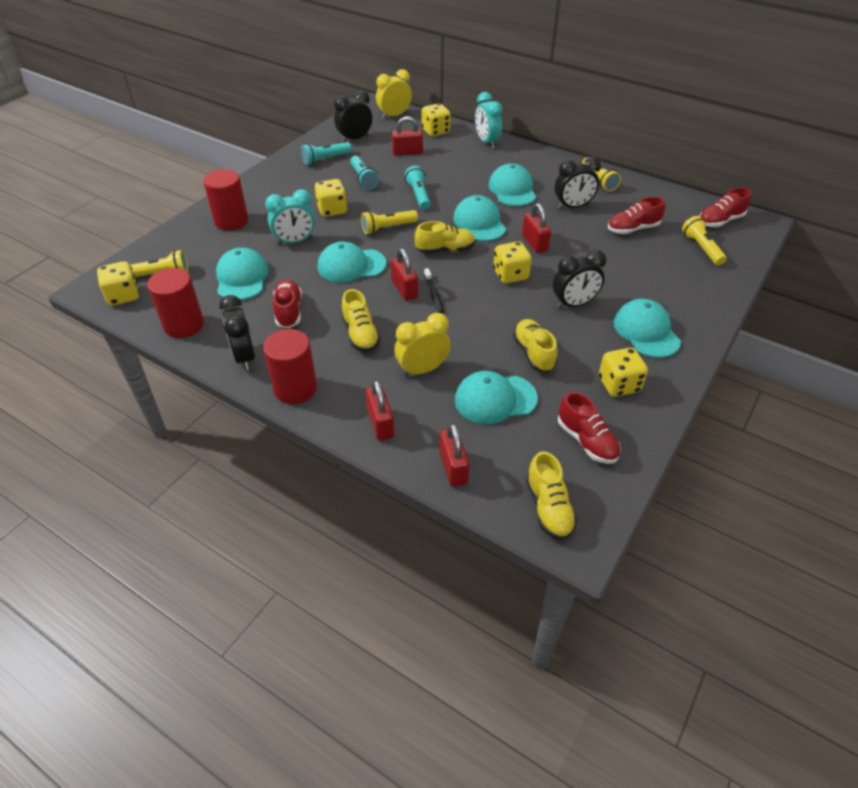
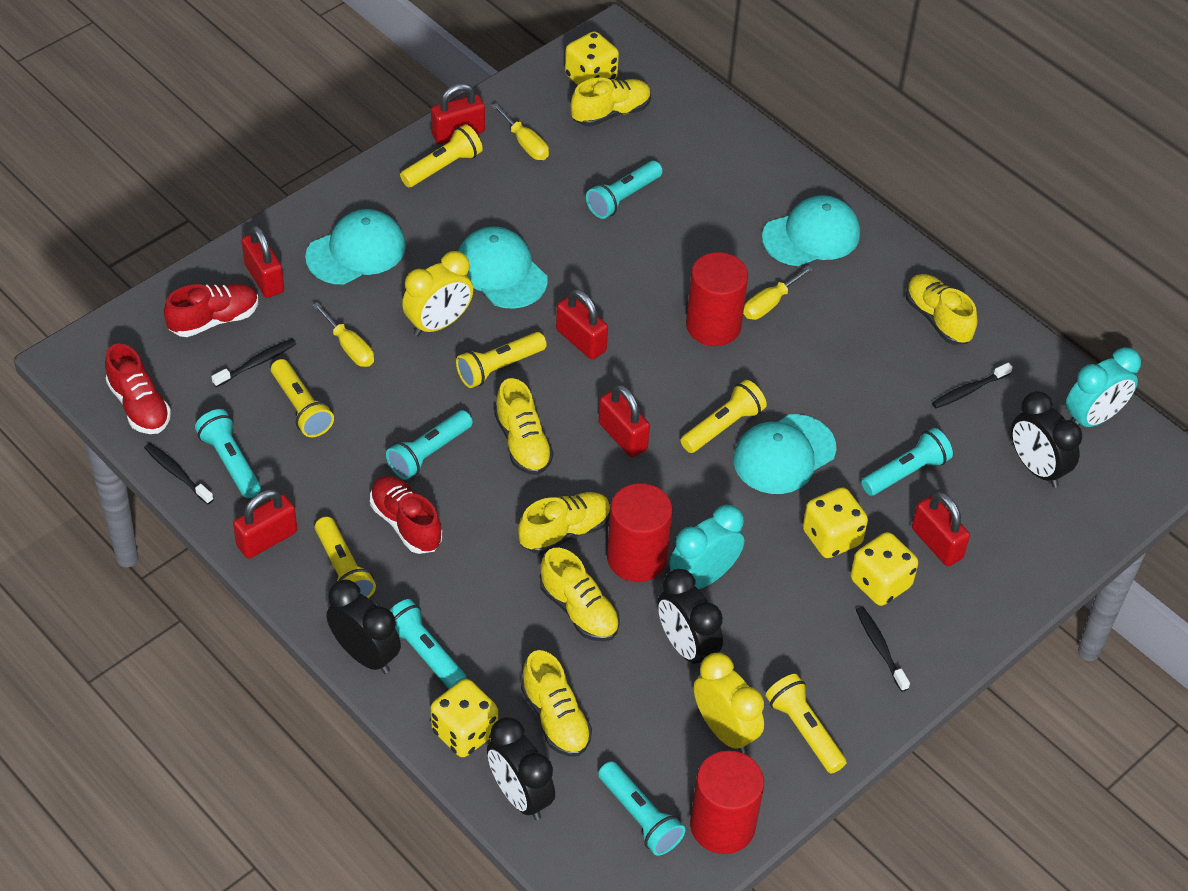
black toothbrush: [424,268,444,313] = 1 -> [144,443,214,504] [211,339,296,387] [856,607,910,692] [932,363,1013,408] = 4
red padlock: [365,380,395,441] [391,248,418,301] [392,116,423,156] [439,423,470,487] [522,203,551,253] = 5 -> [233,490,297,559] [242,225,284,298] [431,83,485,144] [556,289,608,360] [599,385,650,457] [912,492,970,566] = 6
red shoe: [273,279,302,328] [558,392,621,464] [608,197,665,234] [700,187,751,227] = 4 -> [105,343,171,434] [164,284,258,337] [370,476,442,554] = 3
turquoise cap: [216,248,269,300] [318,242,386,282] [453,195,506,241] [455,371,538,424] [488,163,536,206] [614,299,681,358] = 6 -> [305,209,406,284] [458,226,548,309] [733,414,836,494] [762,195,860,266] = 4
turquoise flashlight: [301,142,352,165] [350,156,379,190] [404,166,430,210] = 3 -> [195,409,261,498] [386,410,473,480] [390,599,467,689] [586,161,663,219] [598,761,685,856] [861,428,953,496] = 6
yellow dice: [97,261,139,305] [315,179,348,217] [422,103,451,136] [493,241,532,284] [599,348,648,397] = 5 -> [431,679,498,757] [565,31,619,85] [803,487,868,558] [850,532,918,606] = 4
yellow flashlight: [130,250,188,277] [361,210,418,234] [582,157,621,192] [682,216,727,265] = 4 -> [271,359,334,437] [315,517,376,598] [400,124,483,187] [456,332,547,388] [681,380,767,453] [766,674,847,774] = 6
yellow screwdriver: none = 0 -> [312,302,374,367] [492,103,549,160] [743,266,813,320] = 3
yellow shoe: [342,289,380,352] [415,221,475,254] [513,319,558,372] [526,451,577,540] = 4 -> [495,378,553,475] [518,492,610,554] [521,650,592,757] [540,548,620,642] [571,77,651,127] [906,274,978,345] = 6

